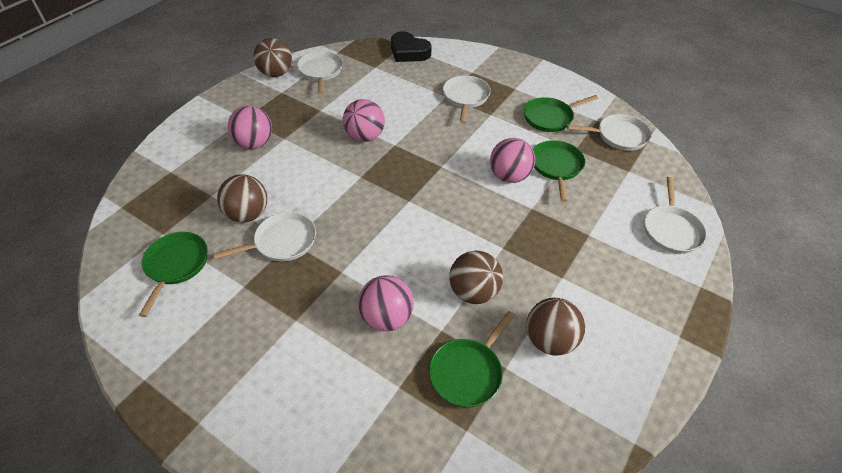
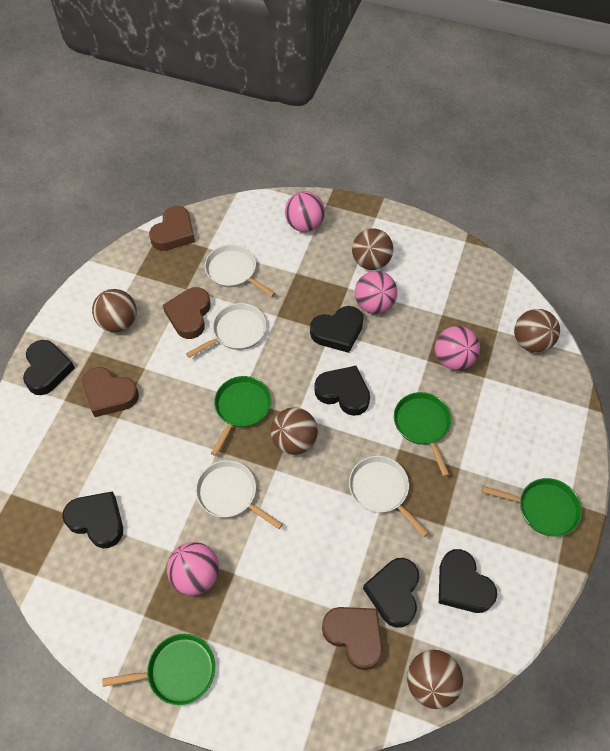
black heart: [391,31,432,62] = 1 -> [23,340,75,395] [62,491,123,548] [310,306,363,353] [314,366,370,416] [363,558,419,628] [439,549,497,613] = 6
brown ball: [217,174,267,222] [253,38,292,77] [449,250,503,304] [527,298,585,356] = 4 -> [92,289,137,332] [271,407,318,455] [352,228,393,270] [407,650,463,709] [514,309,560,353] = 5
brown heart: none = 0 -> [82,367,139,417] [149,206,195,251] [163,287,211,339] [322,607,383,670] = 4
white pan: [213,212,316,261] [297,51,343,94] [443,75,491,123] [567,114,652,151] [644,177,707,254] = 5 -> [186,303,266,358] [196,460,283,529] [205,244,275,297] [349,456,428,537] = 4

